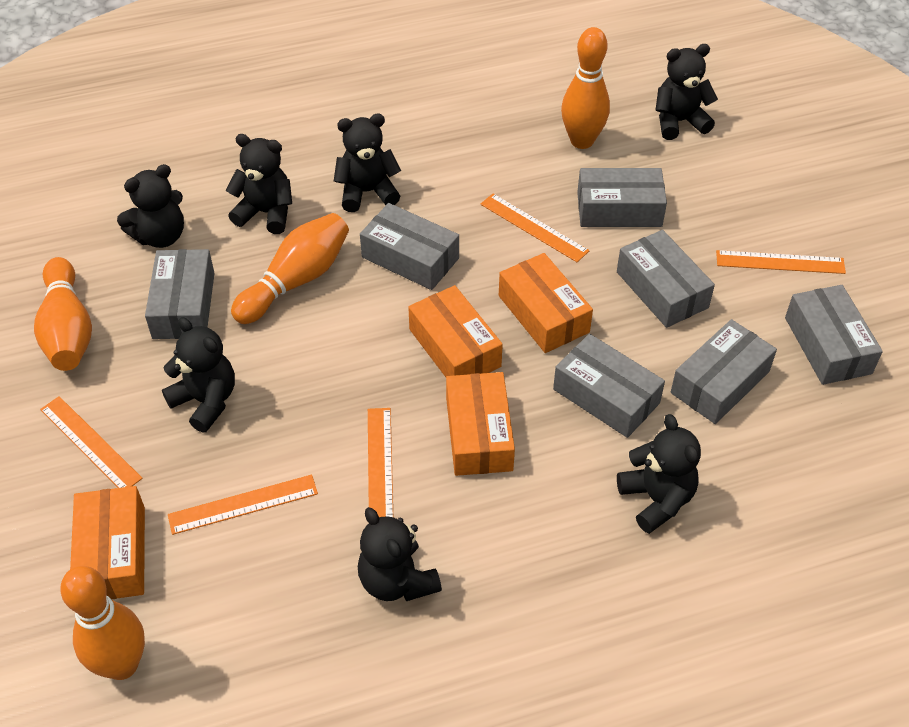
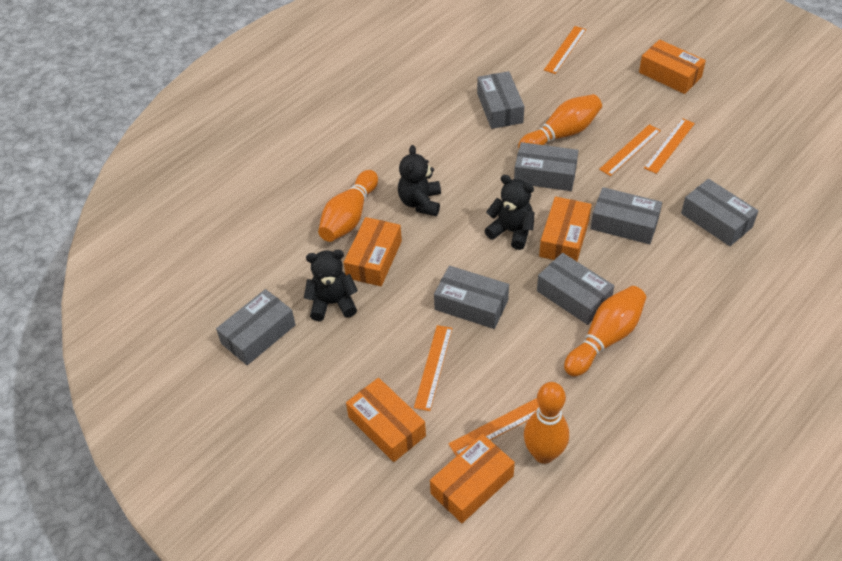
black teddy bear: [117,164,184,248] [162,317,235,433] [226,134,292,234] [334,114,401,212] [358,507,442,601] [617,414,701,534] [655,44,718,140] = 7 -> [304,250,358,321] [398,145,441,216] [484,175,535,250] = 3
orange box: [70,486,145,600] [408,285,503,377] [446,372,515,476] [499,253,593,353] = 4 -> [344,217,402,286] [346,378,426,462] [430,434,515,523] [539,197,592,261] [639,40,706,94] = 5

